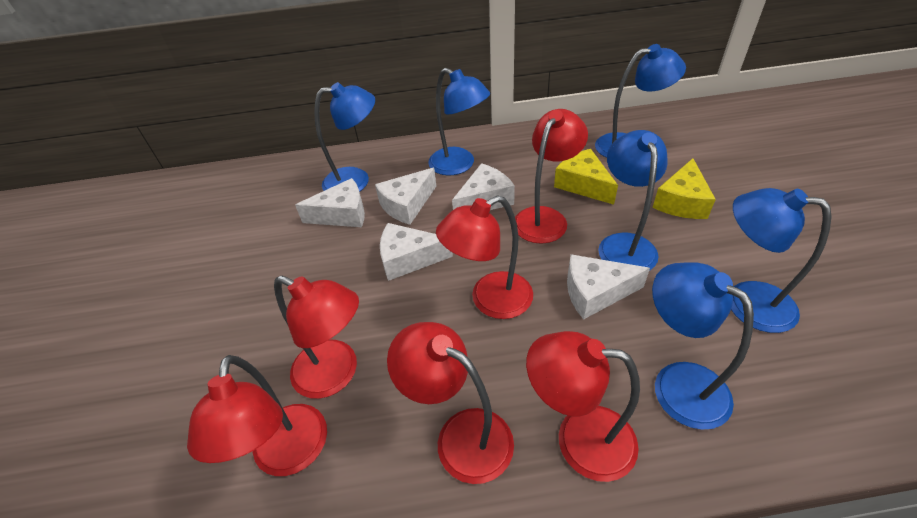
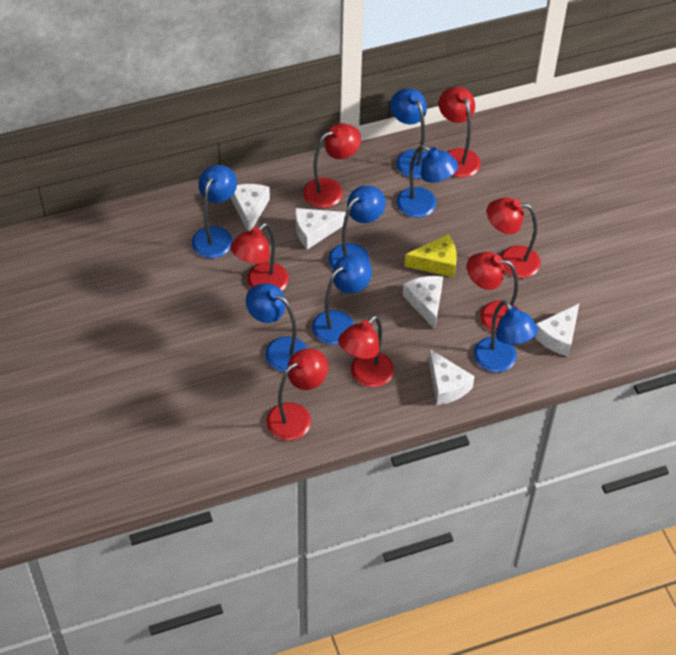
blue lamp: [314,82,375,192] [428,68,490,175] [595,44,686,158] [598,130,668,271] [652,262,754,430] [731,188,832,333] = 6 -> [192,165,237,258] [246,284,308,372] [312,254,372,345] [328,186,386,269] [390,89,428,179] [396,145,458,218] [474,300,538,372] = 7
red lamp: [187,355,327,476] [274,275,359,399] [387,322,514,484] [436,195,533,319] [515,109,588,244] [526,331,640,482] = 6 -> [230,223,289,291] [266,348,328,440] [303,123,361,208] [338,315,394,387] [439,87,481,178] [467,252,520,334] [487,198,541,278] = 7
yellow cheese: [554,149,618,205] [652,158,716,219] = 2 -> [404,234,457,278] = 1

